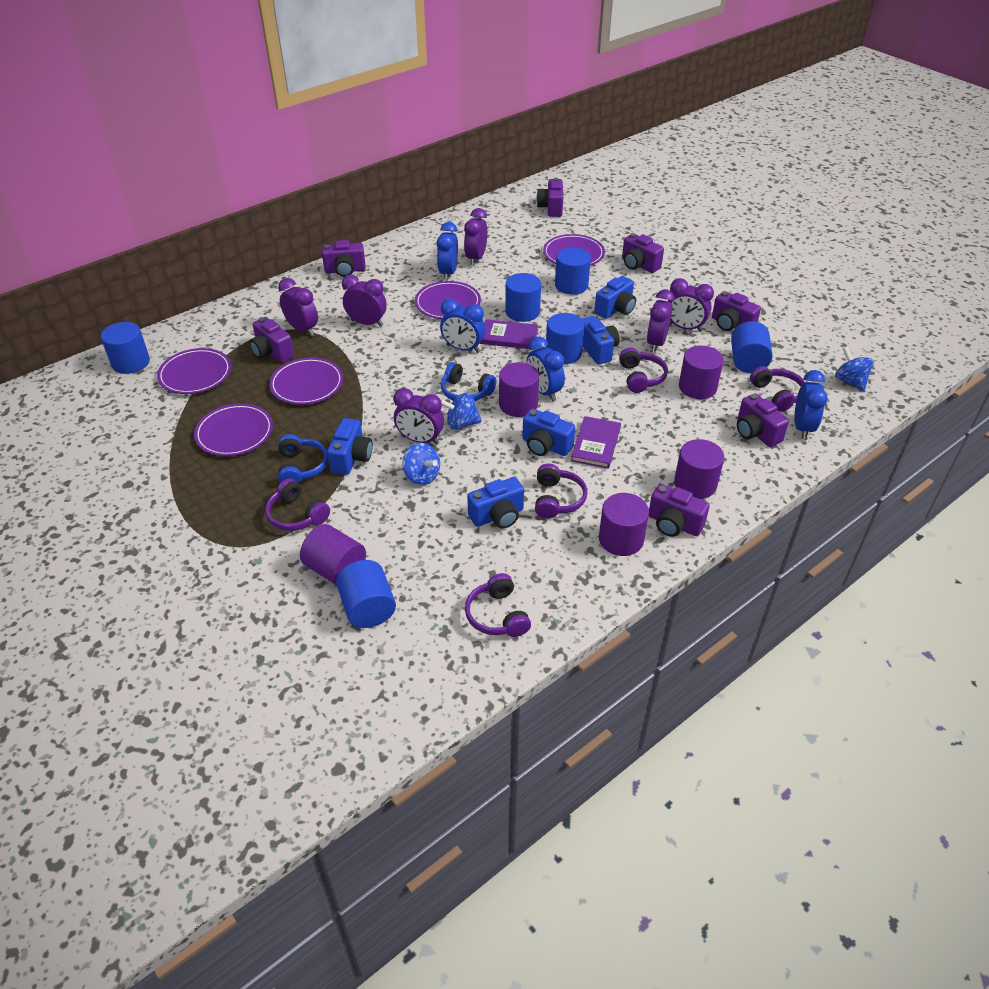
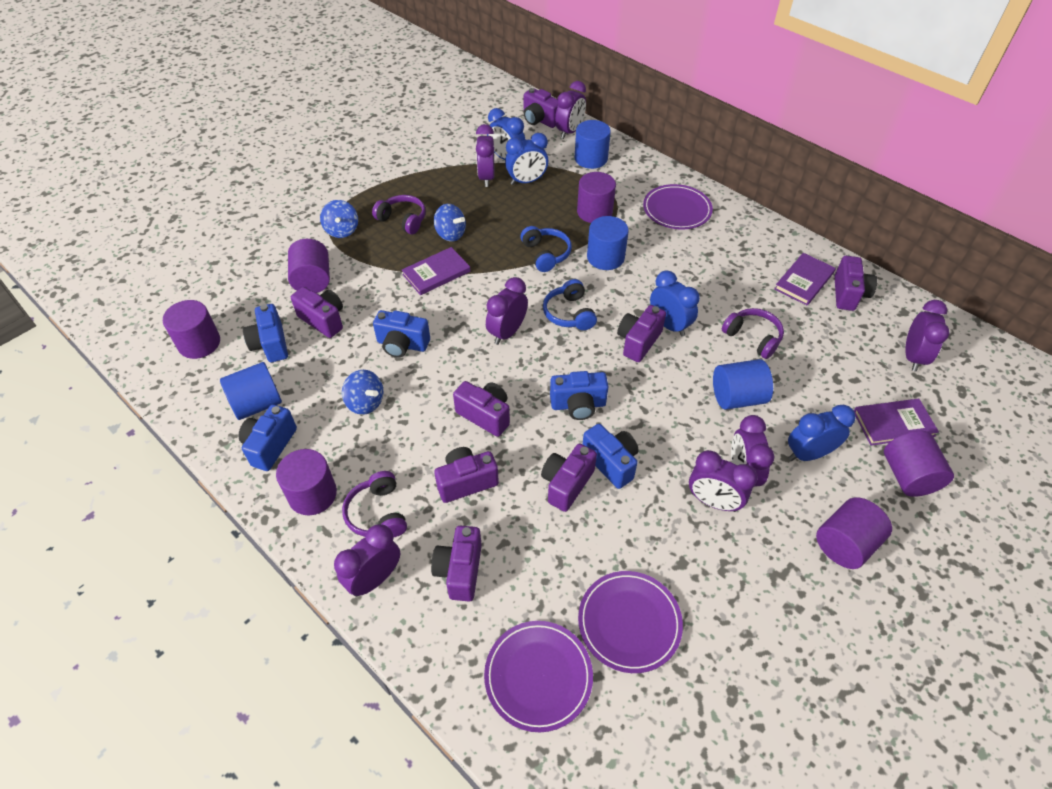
blue cylinder: [101,322,150,374] [336,560,396,628] [505,273,541,322] [546,313,584,364] [555,247,591,295] [731,321,773,373] = 6 -> [220,362,282,420] [574,120,611,169] [587,216,629,270] [713,359,773,410] = 4
purple book: [479,319,538,349] [571,416,621,469] = 2 -> [402,247,470,295] [774,253,836,305] [854,399,939,445] = 3
purple camera: [249,317,294,363] [322,240,366,277] [536,177,563,217] [622,233,664,273] [649,484,710,537] [712,291,761,331] [737,393,789,447] = 7 -> [291,287,343,338] [431,526,482,601] [434,447,499,503] [453,381,510,437] [524,88,558,128] [541,444,597,512] [617,305,666,362] [834,256,877,311] = 8
purple clock: [278,278,318,336] [342,275,387,327] [393,388,444,445] [464,208,487,266] [647,289,674,352] [668,278,714,332] = 6 -> [334,524,400,597] [476,124,495,187] [486,277,528,345] [555,81,586,139] [689,450,758,512] [731,415,774,486] [906,300,949,372] = 7
purple cylinder: [300,524,366,585] [499,362,539,417] [599,493,649,556] [674,439,724,499] [679,346,724,399] = 5 -> [163,300,220,359] [276,449,337,515] [288,239,330,293] [577,172,616,223] [816,497,892,569] [884,431,954,497] = 6
purple headphones: [265,478,330,531] [465,573,531,637] [535,464,588,519] [619,348,668,393] [750,366,805,412] = 5 -> [342,471,407,538] [372,195,426,235] [722,308,784,359] = 3
purple plate: [157,348,231,394] [194,403,273,456] [269,358,343,405] [415,281,481,319] [543,234,605,266] = 5 -> [484,621,593,732] [578,571,683,673] [643,184,713,230] = 3

